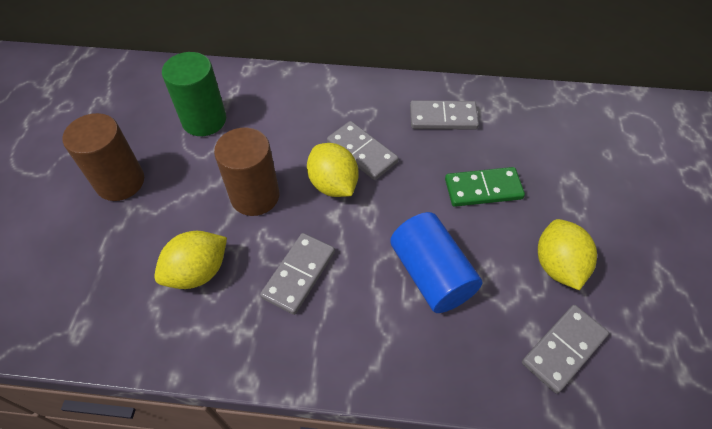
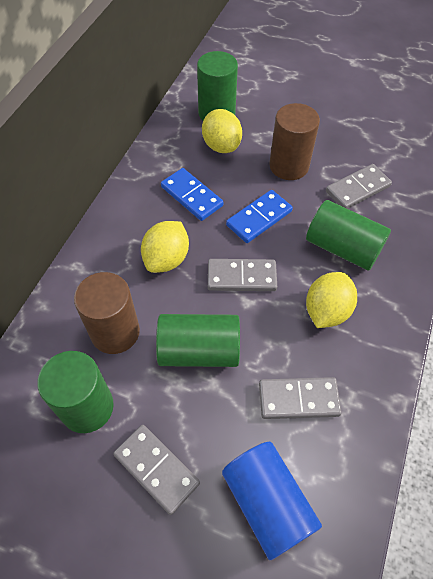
blue domino: none = 0 -> [161,168,224,221] [226,190,293,243] = 2
green cylinder: [162,52,226,136] = 1 -> [37,351,114,433] [156,314,240,367] [197,51,238,121] [306,200,391,271] = 4
green domino: [445,167,525,207] = 1 -> none = 0

